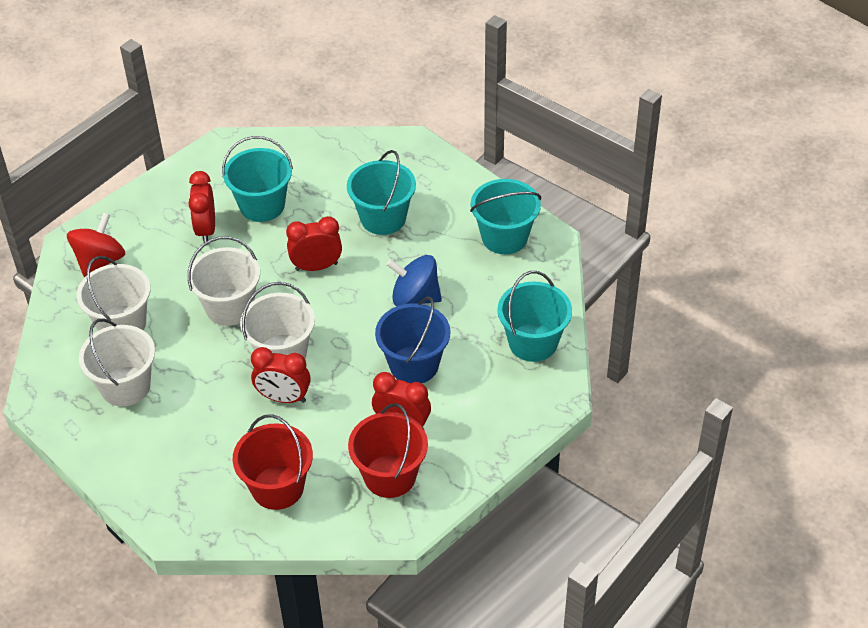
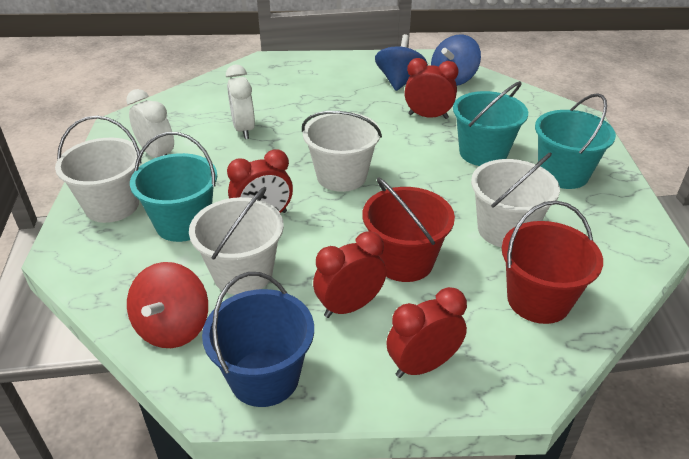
blue spinning top: [386,255,442,307] = 1 -> [375,34,428,91] [431,34,481,86] = 2
turquoise bucket: [222,136,293,222] [347,150,416,235] [470,179,541,254] [497,271,572,362] = 4 -> [130,132,217,242] [453,81,528,166] [535,93,616,189] = 3
white clock: none = 0 -> [126,89,174,158] [226,65,255,139] = 2

